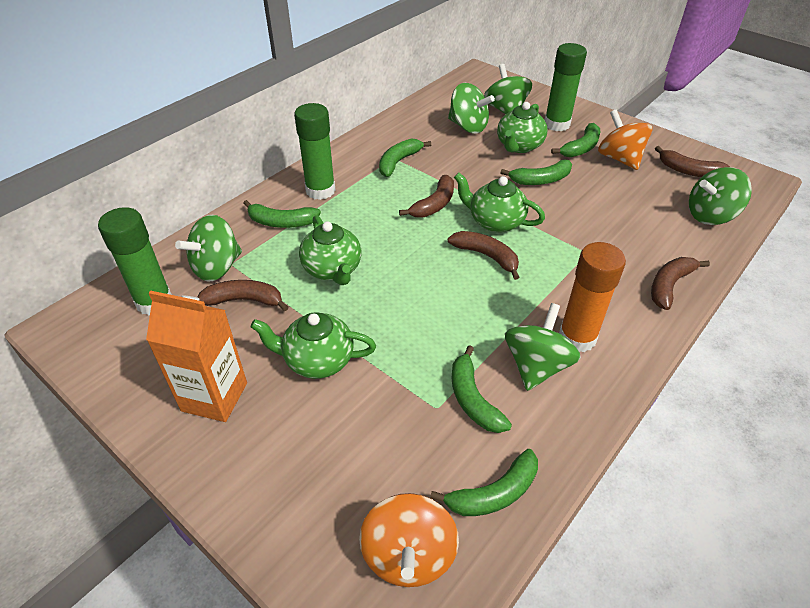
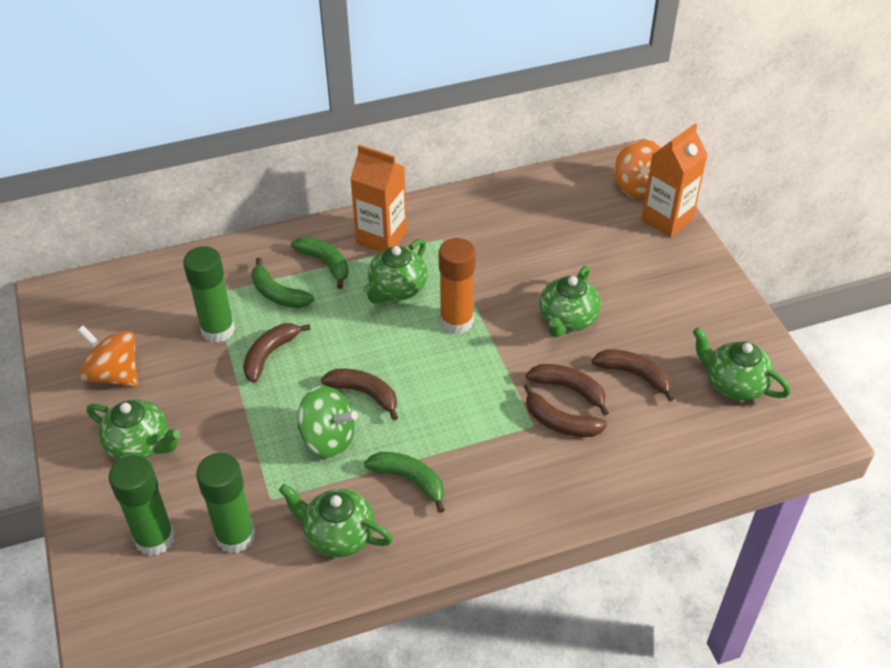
green banana: [243,200,321,228] [379,138,431,177] [430,449,538,516] [452,345,512,433] [500,159,572,185] [551,123,600,157] = 6 -> [251,258,314,308] [291,237,349,289] [364,452,445,513] = 3
green spinning top: [175,215,242,282] [448,83,495,134] [484,64,532,114] [505,303,581,391] [689,167,752,225] = 5 -> [297,386,358,457] = 1
green teapot: [250,312,376,379] [299,215,361,285] [454,173,545,233] [497,102,547,153] = 4 -> [87,399,180,460] [279,484,393,557] [363,239,427,304] [539,266,601,337] [693,327,791,401] = 5
orange carton: [146,290,247,422] = 1 -> [350,145,407,252] [641,123,708,237] = 2

